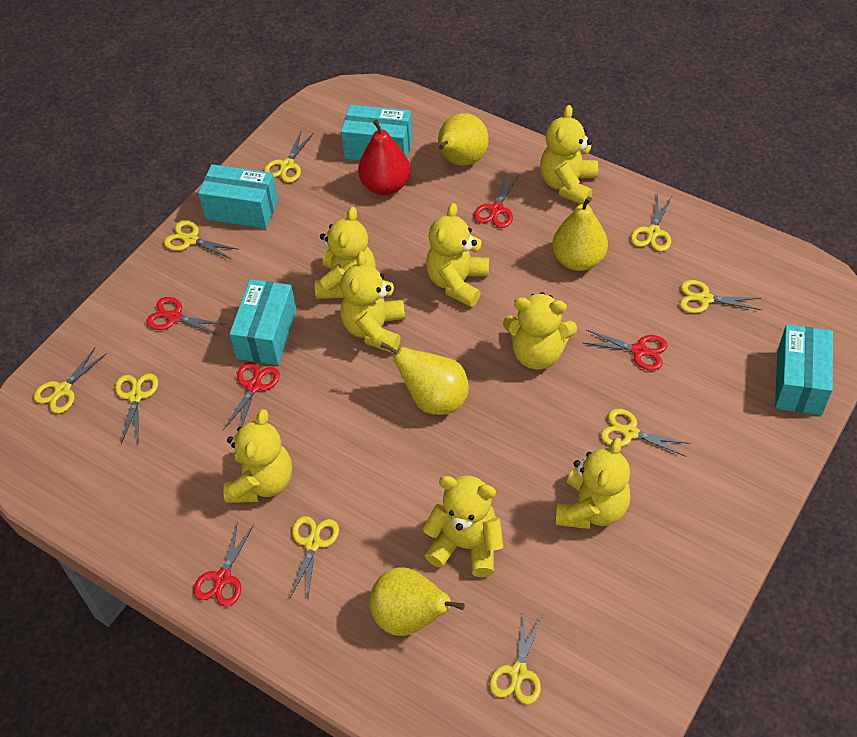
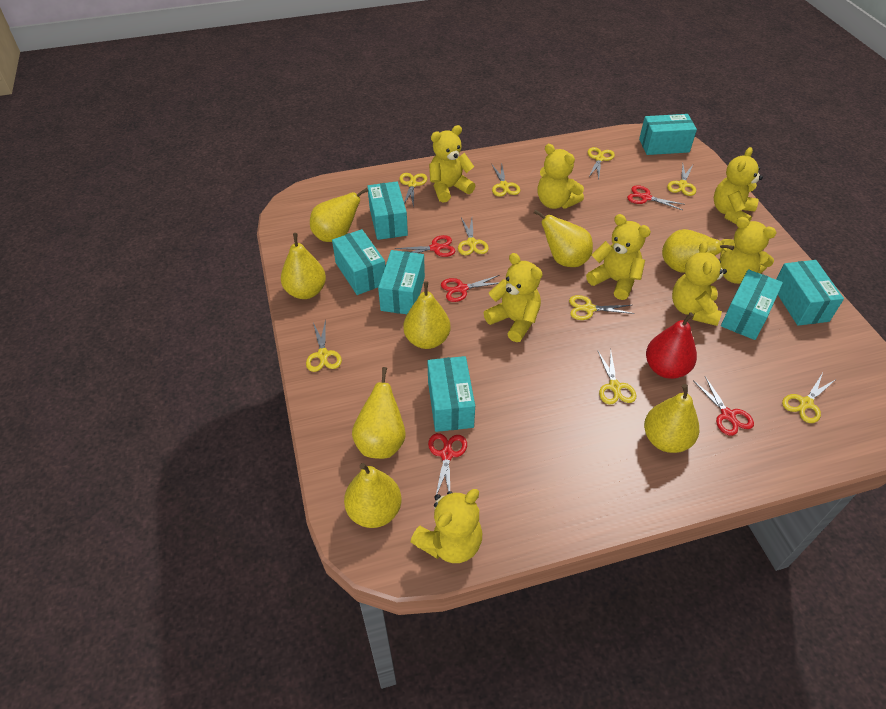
turquoise box: [198,164,278,229] [229,279,297,365] [341,105,413,160] [775,325,833,415] = 4 -> [332,229,385,295] [367,181,408,240] [378,250,425,314] [427,356,475,432] [639,114,697,155] [721,269,783,340] [776,260,844,326] = 7
yellow pear: [369,567,465,636] [380,342,469,415] [438,113,489,166] [552,196,608,271] = 4 -> [281,233,326,299] [310,188,369,242] [344,463,401,528] [352,367,406,459] [403,281,450,349] [534,210,593,267] [644,384,699,453] [662,229,734,273] = 8

